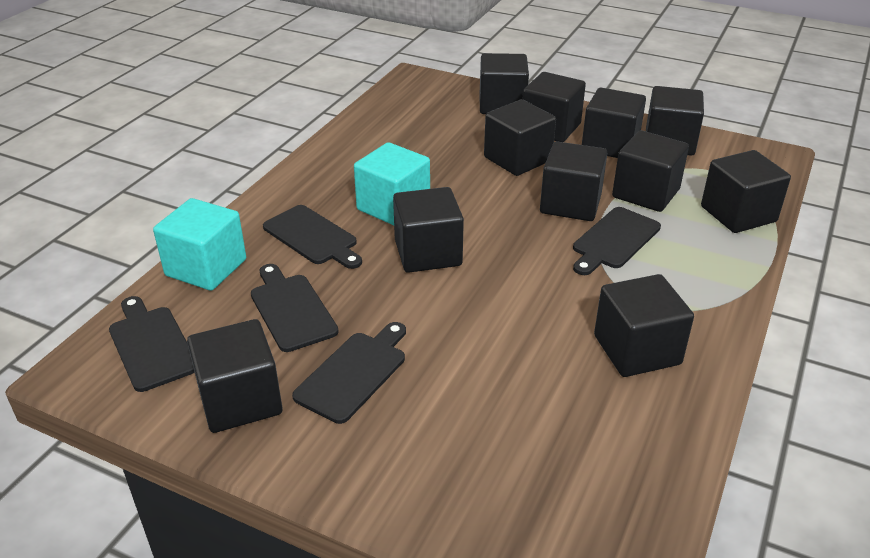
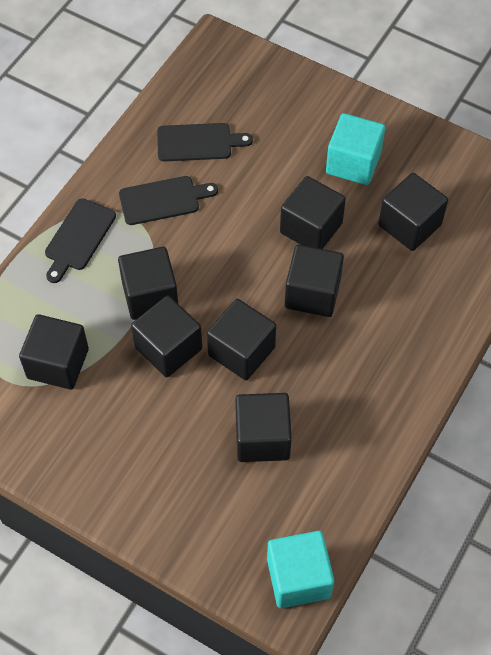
black cube: [187,319,283,433] [393,187,464,273] [480,53,529,114] [484,99,556,176] [523,72,586,142] [540,141,607,221] [582,88,646,158] [594,274,694,377] [612,130,689,212] [646,86,704,156] [701,150,791,233] = 11 -> [19,314,89,390] [118,247,178,320] [131,295,202,378] [207,299,276,380] [235,393,292,462] [280,176,346,249] [285,245,344,317] [378,173,448,251] = 8
black cutting board: [109,296,195,392] [251,264,339,352] [263,205,362,269] [292,322,406,424] [573,207,661,275] = 5 -> [45,198,116,283] [119,176,218,225] [157,123,253,162] = 3

